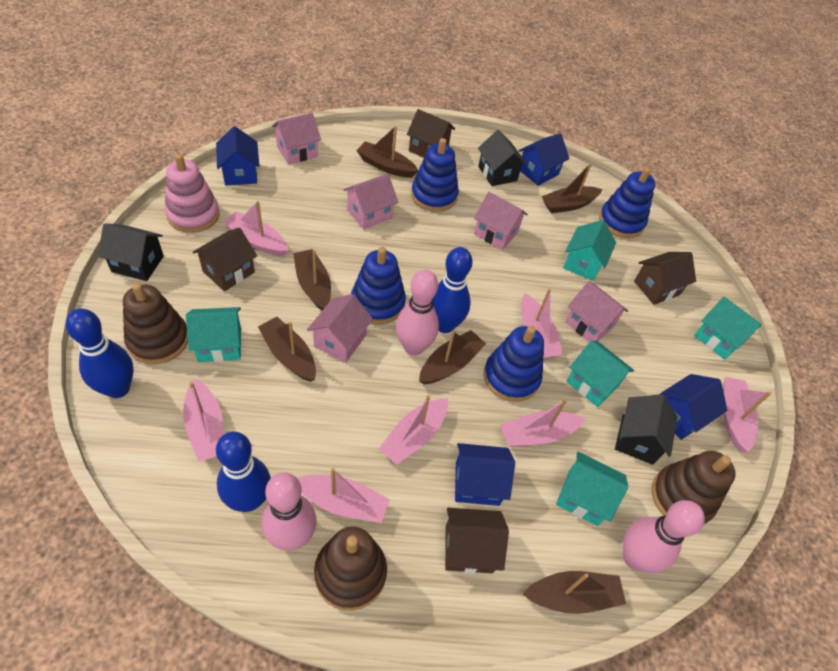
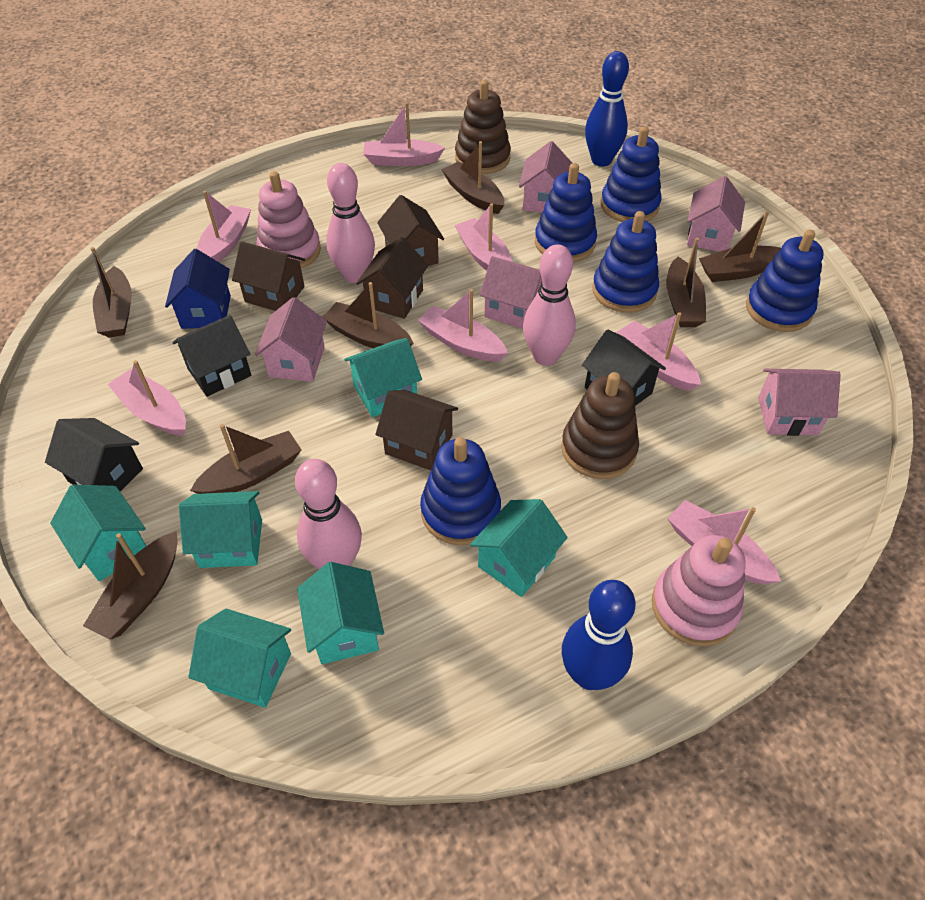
blue bowling pin: [66,309,134,398] [216,432,271,512] [433,247,473,333] = 3 -> [562,580,635,690] [585,51,629,166] = 2
blue house: [216,126,259,185] [455,443,515,506] [519,133,569,186] [660,374,727,440] = 4 -> [165,249,231,329] = 1
blue stacking toy: [351,247,406,324] [411,138,459,212] [484,326,544,402] [599,167,655,238] = 4 -> [420,437,501,545] [535,163,597,262] [592,211,659,313] [601,126,662,222] [746,230,824,332] = 5
brown boat: [258,317,316,382] [293,249,331,310] [356,126,419,178] [419,330,486,384] [522,571,626,614] [542,163,603,213] = 6 -> [83,531,177,639] [90,247,132,338] [190,424,302,494] [322,282,413,348] [441,141,504,214] [666,238,706,327] [699,211,781,282] = 7
brown stacking toy: [123,283,188,364] [314,526,387,611] [652,451,736,524] = 3 -> [455,80,511,174] [561,372,639,479] = 2
pink stacking toy: [165,154,220,233] = 1 -> [256,171,321,268] [652,535,746,646] = 2
turquoise house: [186,307,241,362] [556,452,628,526] [563,220,616,281] [567,340,634,407] [694,297,762,360] = 5 -> [50,485,146,581] [179,491,262,568] [188,609,291,708] [297,562,384,664] [344,338,422,417] [470,499,568,597] = 6

